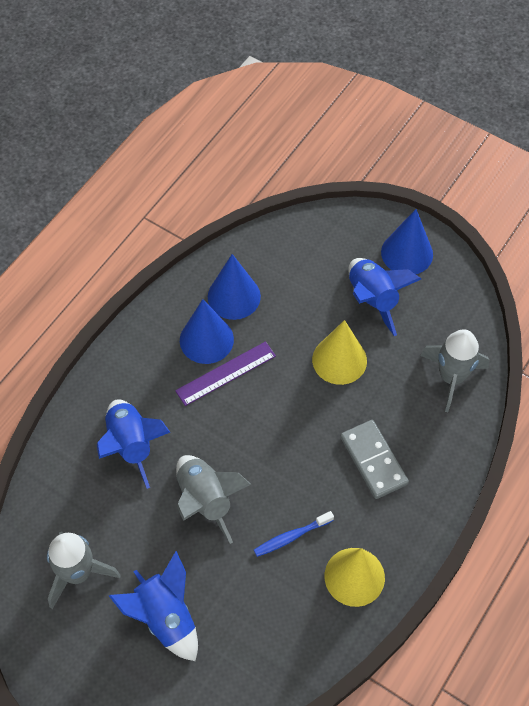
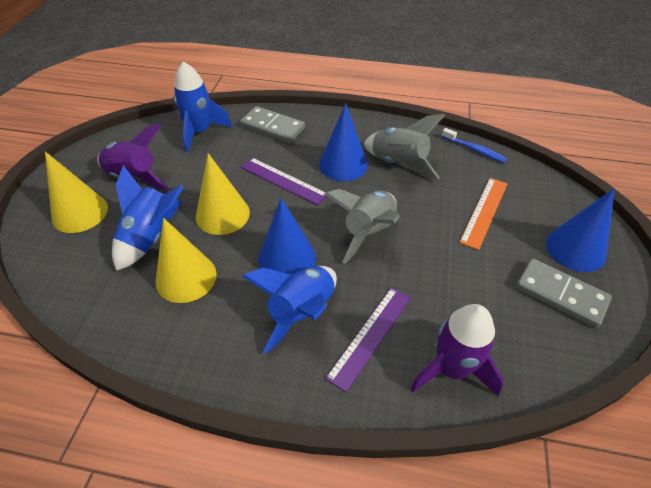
grey domino: [340,420,409,499] = 1 -> [240,106,305,143] [516,258,612,328] = 2
grey rocket: [47,532,121,609] [176,455,252,544] [420,329,489,412] = 3 -> [325,189,400,264] [364,114,445,179] = 2
orange ruler: none = 0 -> [459,178,508,250] = 1
purple rocket: none = 0 -> [97,124,169,190] [410,304,504,397] = 2
purple ruler: [175,341,276,406] = 1 -> [241,158,326,205] [325,287,411,392] = 2
yellow cone: [312,320,367,385] [325,548,385,607] = 2 -> [45,151,108,233] [156,218,217,303] [196,153,250,235] = 3

